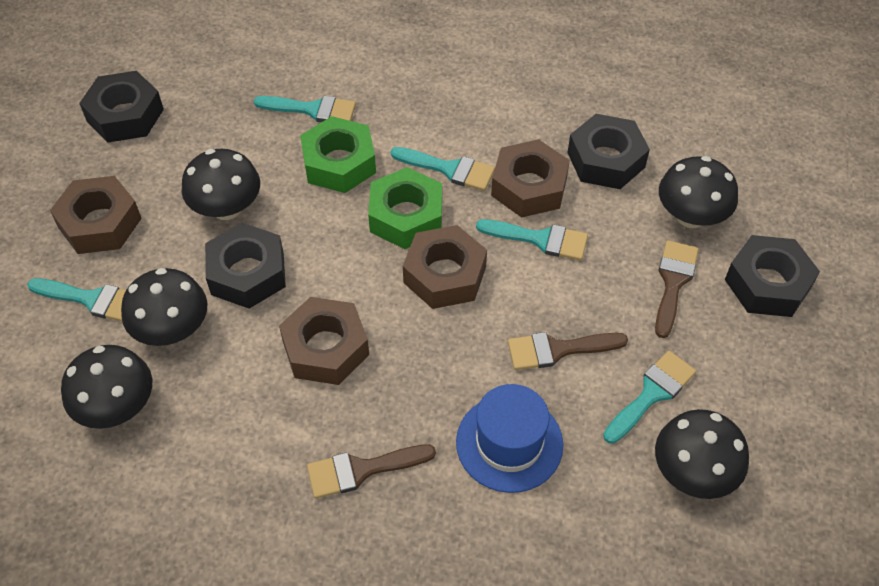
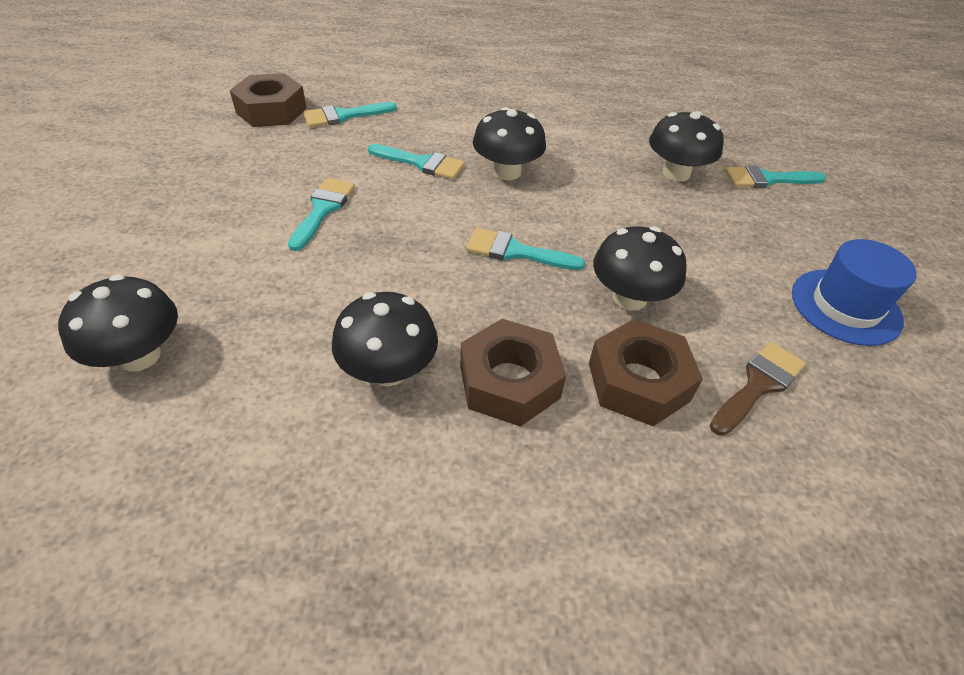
black nut: [80,71,164,143] [205,223,286,309] [568,114,650,189] [725,235,820,317] = 4 -> none = 0
brown brush: [307,444,436,499] [508,332,628,370] [655,240,699,338] = 3 -> [710,342,806,436] = 1
brown nut: [50,176,142,254] [279,297,369,385] [403,225,487,309] [491,139,570,218] = 4 -> [230,73,307,127] [460,319,566,427] [589,319,703,427] = 3
green nut: [300,116,376,193] [368,167,442,249] = 2 -> none = 0

